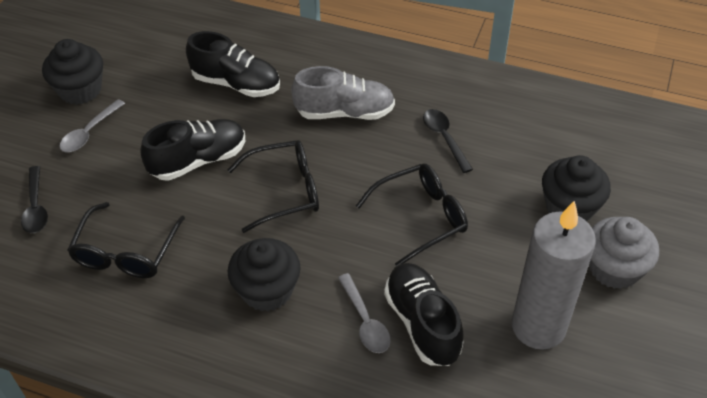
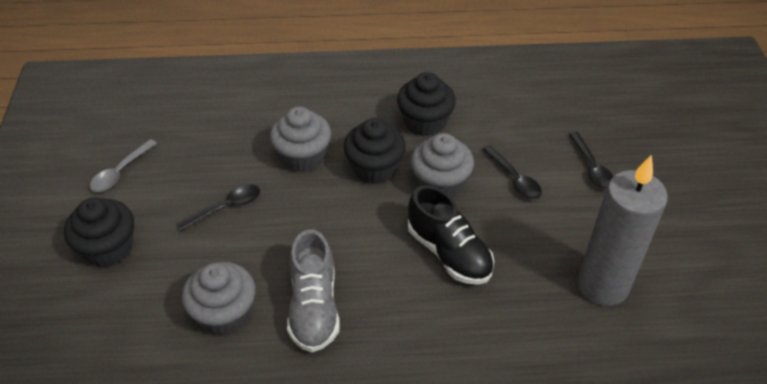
black glasses: [67,202,185,278] [228,140,319,233] [356,163,468,266] = 3 -> none = 0
black shoe: [140,119,245,181] [186,31,280,97] [384,263,464,366] = 3 -> [408,185,494,285] = 1
black spoon: [21,166,48,233] [423,109,473,173] = 2 -> [177,184,260,231] [482,145,542,199] [569,132,613,189] = 3
grey cupcake: [589,217,659,289] = 1 -> [182,261,255,335] [270,106,331,172] [411,133,474,198] = 3
grey spoon: [59,99,125,152] [338,273,391,353] = 2 -> [90,139,157,192] = 1

